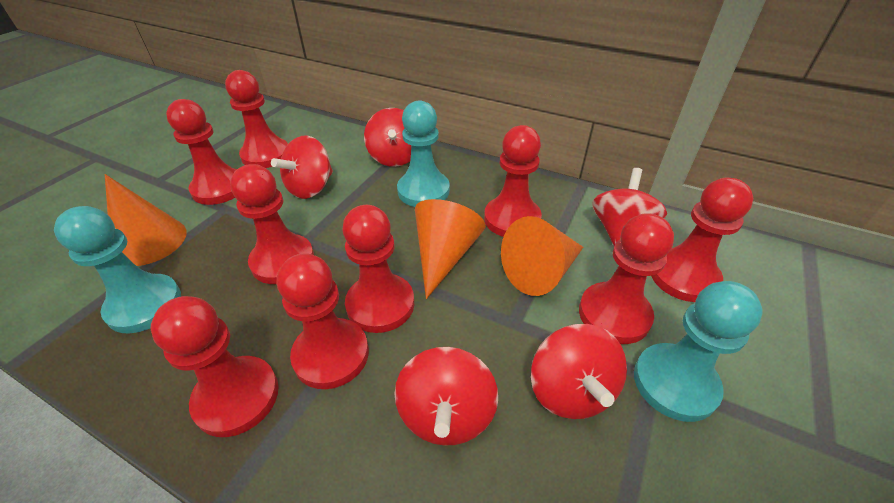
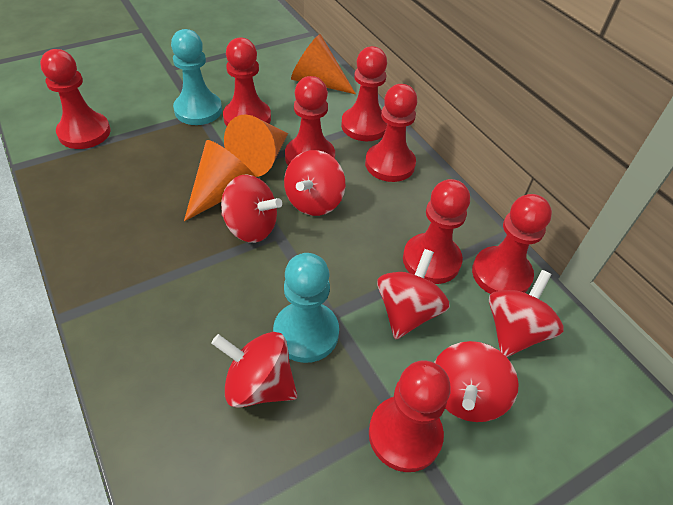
red pawn: [151,296,279,437] [166,99,237,205] [225,70,288,168] [230,164,314,284] [277,253,369,389] [342,205,414,333] [484,125,542,237] [579,213,674,344] [651,178,753,302] = 9 -> [40,49,110,149] [223,37,271,126] [285,76,335,165] [341,46,387,141] [365,84,418,182] [369,360,451,472] [403,179,470,284] [472,194,552,294] = 8
red spinning top: [271,135,333,199] [364,108,411,167] [395,347,498,446] [531,324,627,419] [592,168,667,246] = 5 -> [211,332,298,408] [221,174,282,243] [284,150,345,216] [377,249,450,340] [434,341,519,422] [489,270,564,357] = 6
turquoise pawn: [54,206,181,334] [397,100,450,207] [634,281,762,422] = 3 -> [171,29,222,125] [273,253,339,363] = 2

